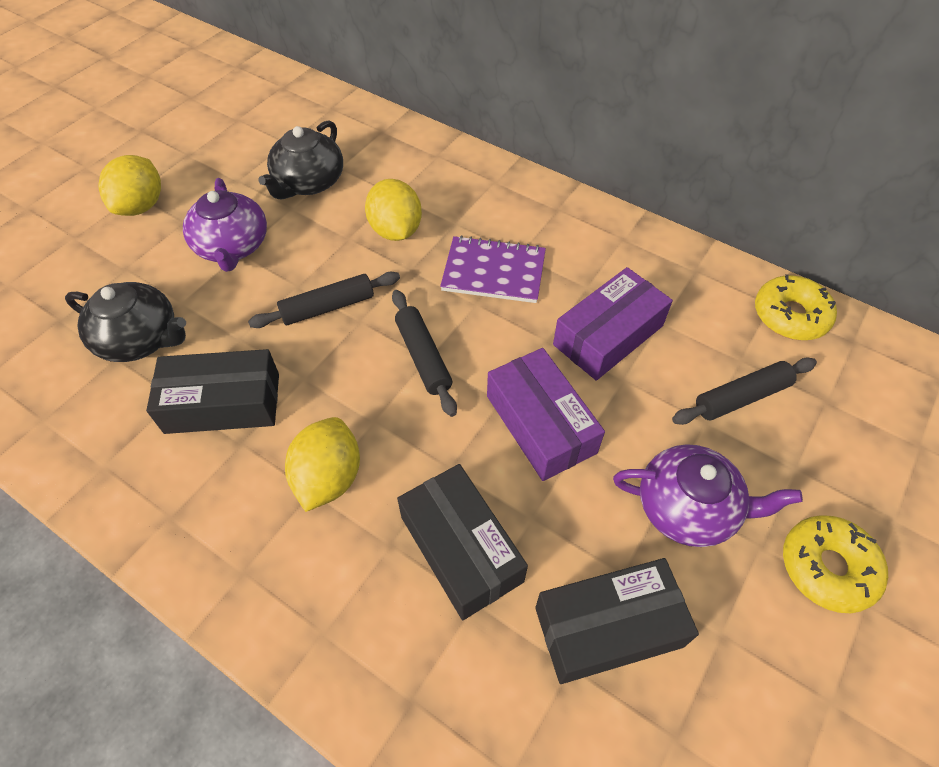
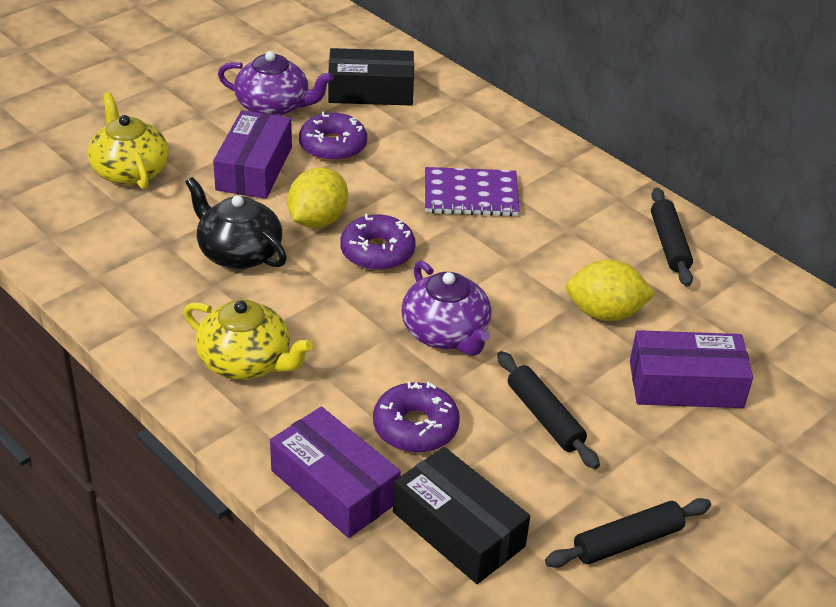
black box: [146,349,279,434] [397,464,528,620] [535,558,699,684] = 3 -> [328,48,414,106] [393,447,530,584] = 2
black teapot: [65,282,186,362] [258,120,343,200] = 2 -> [185,177,287,269] = 1
purple box: [487,348,605,481] [553,267,673,381] = 2 -> [213,110,292,199] [270,407,401,538] [630,330,753,408] = 3
purple donut: none = 0 -> [299,112,367,161] [340,214,416,271] [373,382,460,453] = 3
yellow donut: [755,274,837,340] [783,515,888,613] = 2 -> none = 0
yellow lemon: [98,155,161,216] [285,417,360,512] [365,179,422,241] = 3 -> [287,168,348,228] [566,260,655,321] = 2
yellow teapot: none = 0 -> [88,92,169,190] [184,299,313,380] = 2

